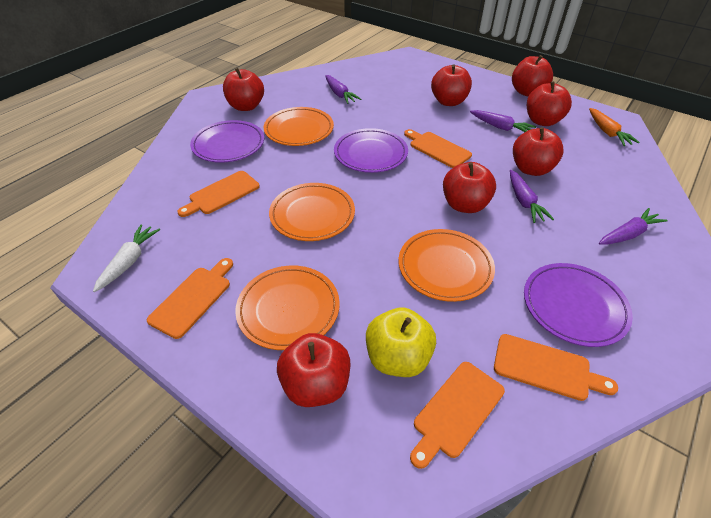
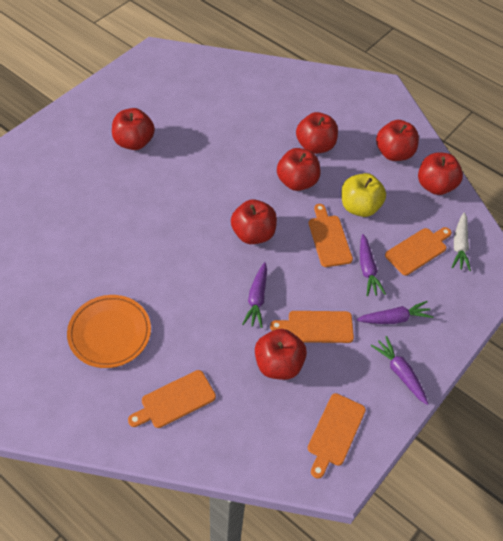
orange carrot: [589,108,640,146] = 1 -> none = 0
orange plate: [235,265,340,350] [264,107,334,146] [269,183,355,241] [399,229,495,302] = 4 -> [67,295,151,368] = 1
purple plate: [190,120,264,163] [334,128,408,173] [524,263,633,347] = 3 -> none = 0

